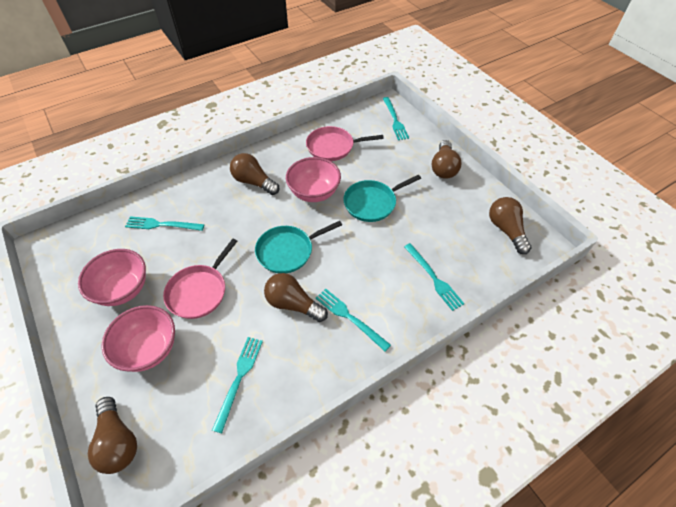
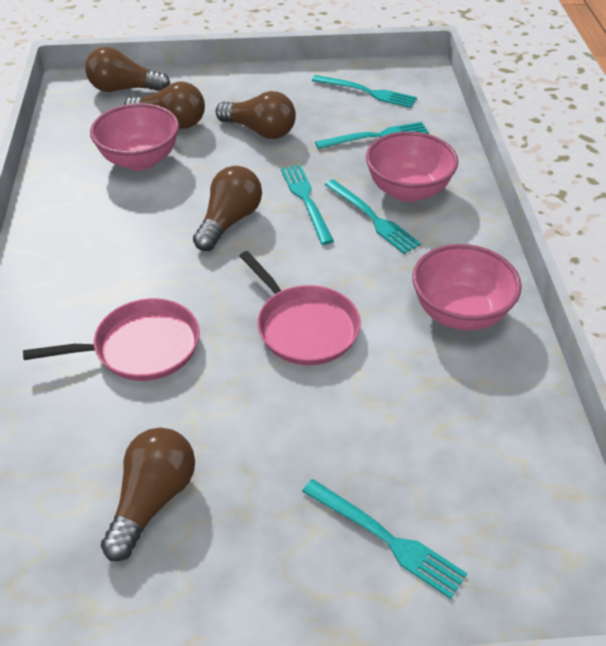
turquoise pan: [255,221,342,273] [343,175,421,222] = 2 -> none = 0

